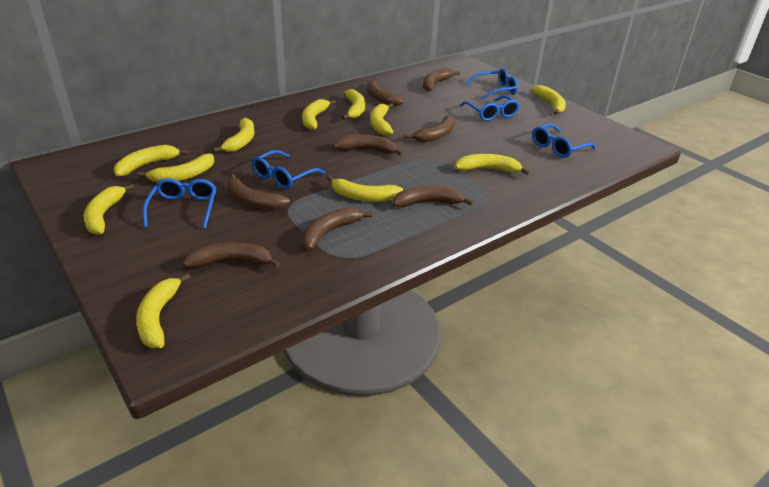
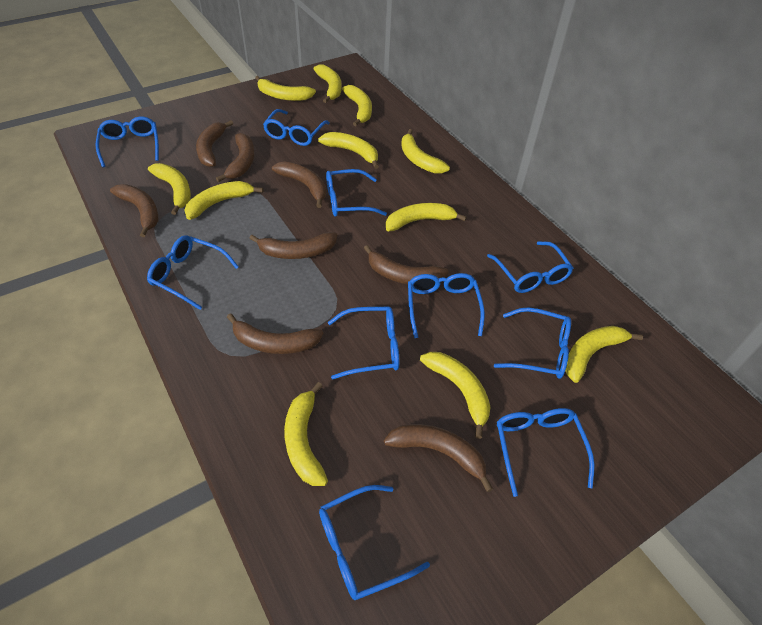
blue glasses: [143,178,216,229] [252,150,325,189] [460,96,520,121] [466,68,518,100] [532,124,596,158] = 5 -> [96,116,159,168] [147,235,239,310] [263,109,330,146] [319,485,430,600] [326,169,387,216] [328,307,399,379] [408,273,485,338] [487,241,574,293] [494,307,571,379] [497,408,595,497] = 10

